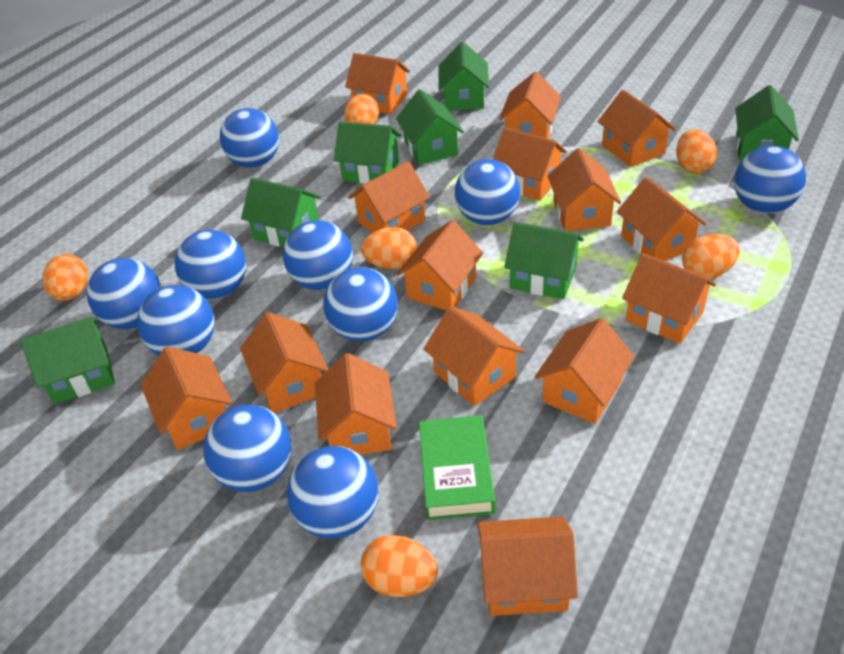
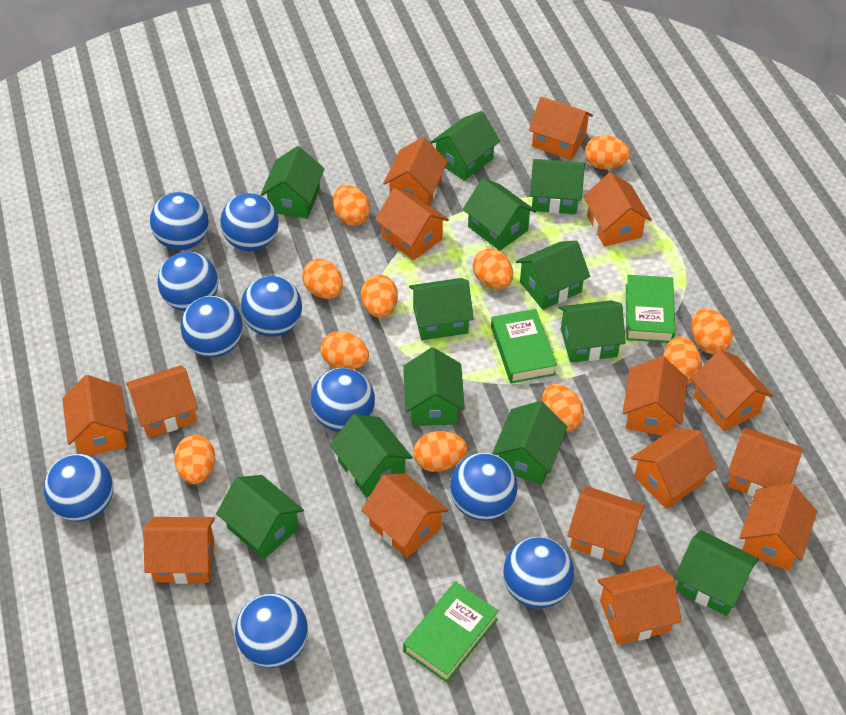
green book: [419,415,495,520] = 1 -> [403,582,499,683] [491,309,557,383] [626,275,675,343] = 3
green house: [20,317,115,404] [241,178,321,247] [334,122,401,184] [396,89,464,165] [438,42,489,110] [504,222,584,299] [735,85,799,160] = 7 -> [216,475,304,559] [261,146,324,219] [330,414,412,497] [403,347,465,426] [409,278,474,340] [430,111,500,181] [463,178,536,251] [492,401,567,485] [516,240,590,310] [530,159,585,214] [559,300,626,363] [674,530,759,616] = 12
orange egg: [43,254,88,301] [344,94,379,124] [361,227,417,269] [361,535,438,597] [676,129,717,174] [682,234,740,279] = 6 -> [174,435,215,484] [302,259,343,299] [321,331,369,369] [333,185,370,226] [361,275,398,318] [414,431,467,472] [473,248,513,289] [542,384,584,432] [585,135,630,169] [663,336,702,384] [691,308,733,354] = 11

